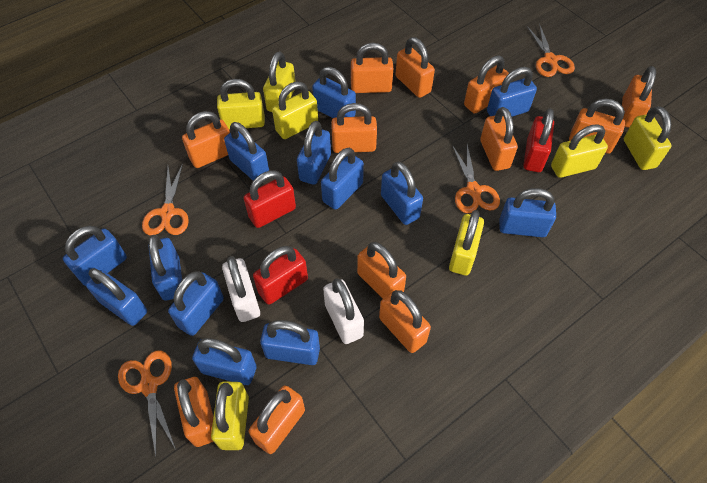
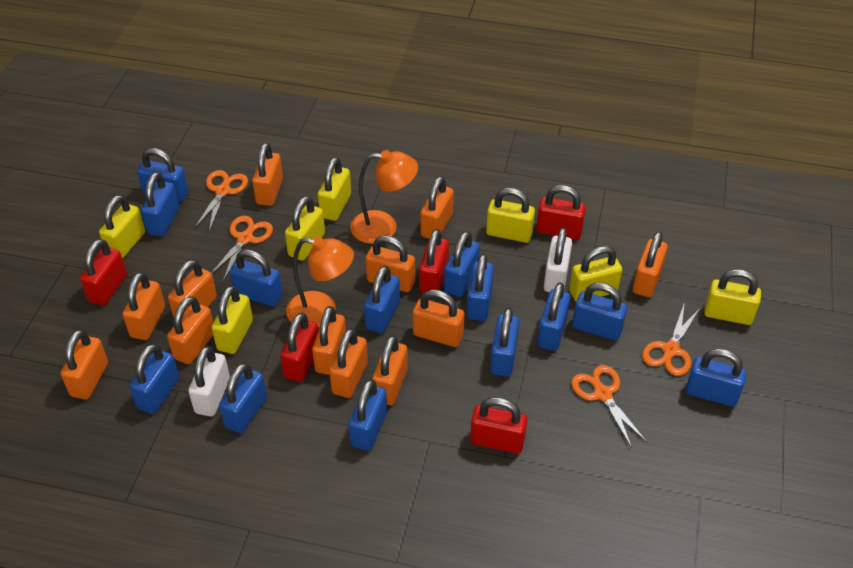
orange lamp: none = 0 -> [286,237,354,328] [350,150,418,244] = 2
red padlock: [244,170,296,228] [253,246,308,305] [523,108,554,172] = 3 -> [80,239,127,306] [280,313,318,382] [419,229,449,293] [470,397,527,454] [536,185,586,240] = 5

